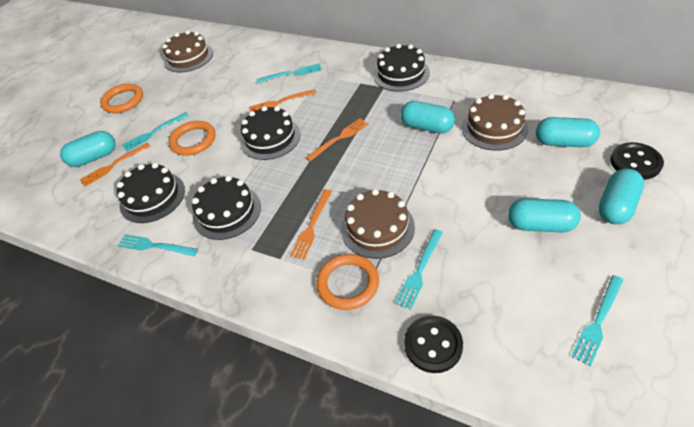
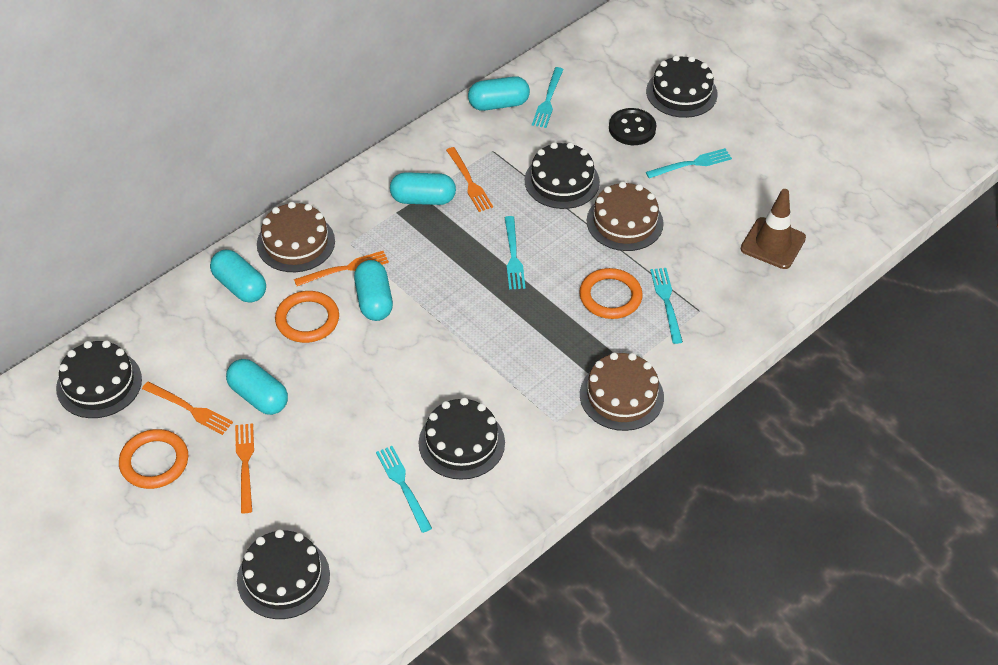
black button: [404,315,463,373] [610,142,664,180] = 2 -> [609,108,656,145] = 1
black cake: [117,163,185,223] [192,176,261,240] [240,106,300,160] [373,44,430,92] = 4 -> [56,340,142,418] [237,529,330,619] [419,397,505,480] [525,142,600,209] [646,55,718,118] = 5
brown traffic cone: none = 0 -> [741,189,806,269] = 1

